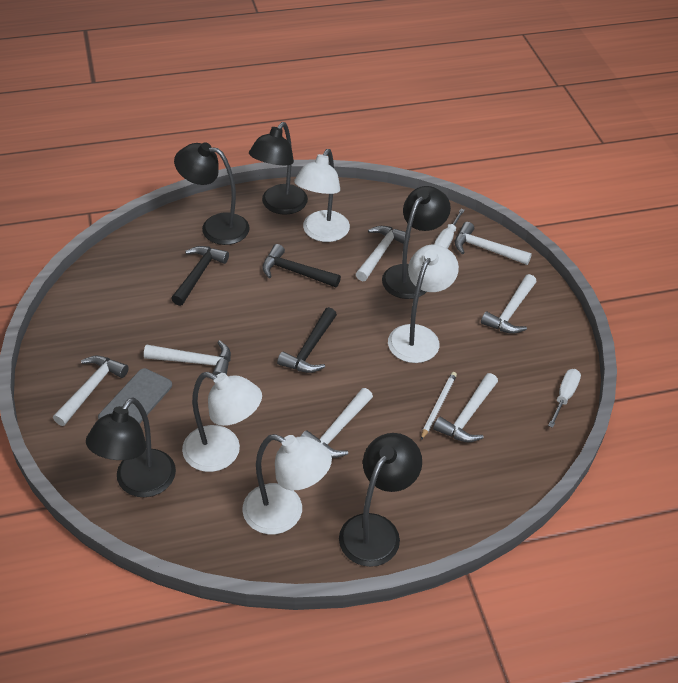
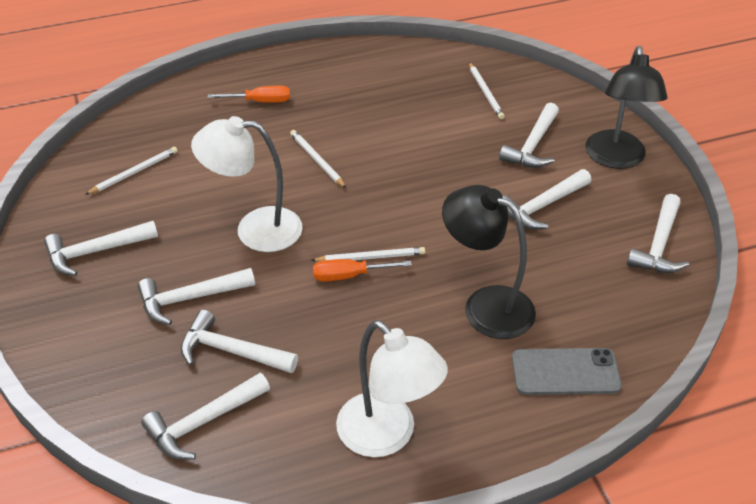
black hammer: [171,246,229,306] [262,244,341,287] [277,307,337,373] = 3 -> none = 0
black lamp: [86,397,176,497] [174,142,250,245] [249,122,308,215] [339,433,422,567] [382,186,451,299] = 5 -> [442,185,536,339] [585,46,668,169] = 2
orange screwdriver: none = 0 -> [208,85,290,103] [313,259,412,282] = 2
white lamp: [182,372,262,472] [242,434,332,534] [294,149,350,242] [388,244,459,363] = 4 -> [191,116,303,252] [336,320,448,457] = 2
white pencil: [421,372,457,440] = 1 -> [85,147,178,195] [290,130,346,188] [311,247,425,262] [469,62,505,119] = 4
white screwdriver: [434,209,465,249] [548,369,581,428] = 2 -> none = 0

